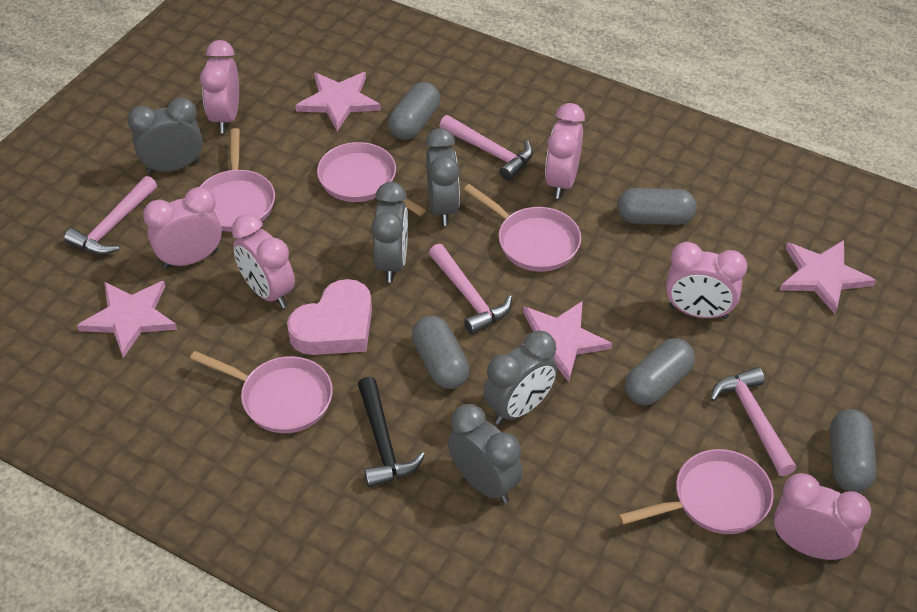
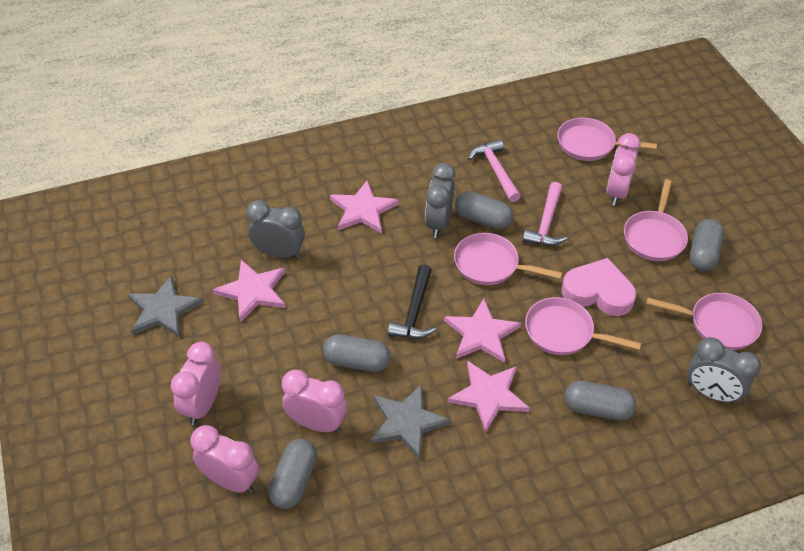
grey clock: [128,97,203,174] [371,182,408,282] [425,128,460,226] [448,404,523,503] [484,331,557,425] = 5 -> [246,200,305,259] [425,163,456,238] [688,337,761,404] = 3
grey star: none = 0 -> [128,275,204,338] [371,384,451,460] = 2
pink clock: [143,187,222,269] [200,40,239,133] [231,214,295,308] [545,103,585,199] [666,242,747,319] [774,473,871,561] = 6 -> [171,342,221,425] [191,425,259,493] [282,370,347,432] [606,133,641,206] = 4
pink hammer: [64,176,157,255] [429,244,512,335] [439,115,533,181] [710,367,796,476] = 4 -> [468,139,521,202] [523,182,567,246] = 2

